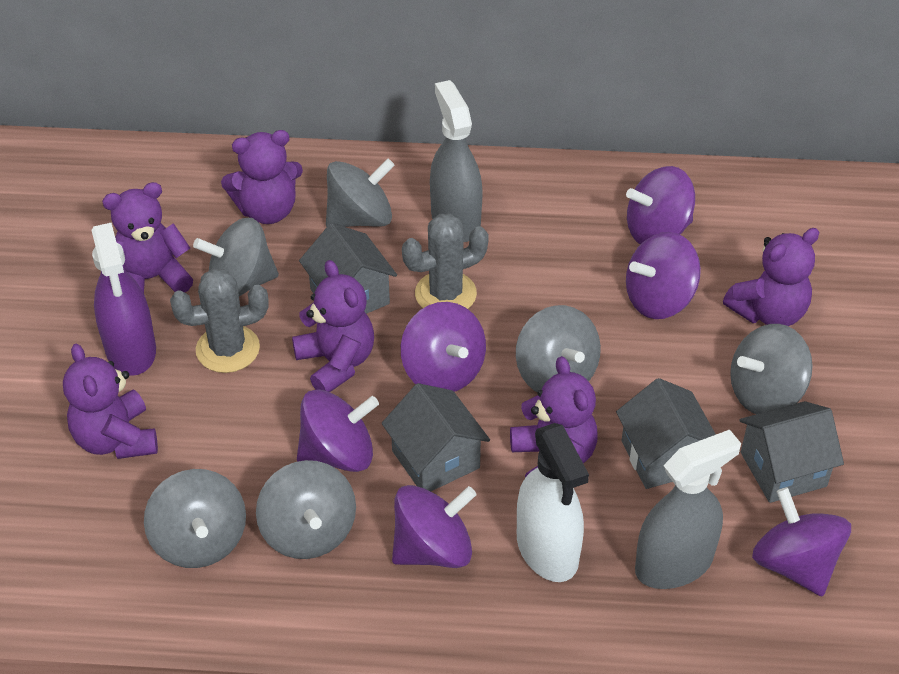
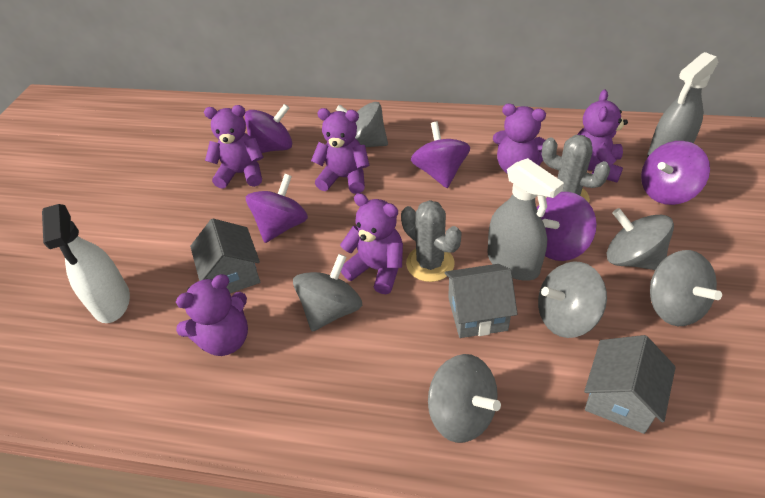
grey house: [299,223,397,314] [382,383,490,491] [616,378,716,489] [739,401,844,503] = 4 -> [190,219,260,293] [444,264,518,338] [584,335,676,434] = 3
purple spinning top: [297,389,379,472] [392,485,477,568] [401,302,486,392] [626,166,695,245] [626,232,701,319] [752,487,851,596] = 6 -> [244,104,292,153] [246,174,308,243] [411,122,470,188] [537,192,597,261] [641,141,710,205] = 5
purple spray bottle: [91,223,156,376] = 1 -> none = 0

